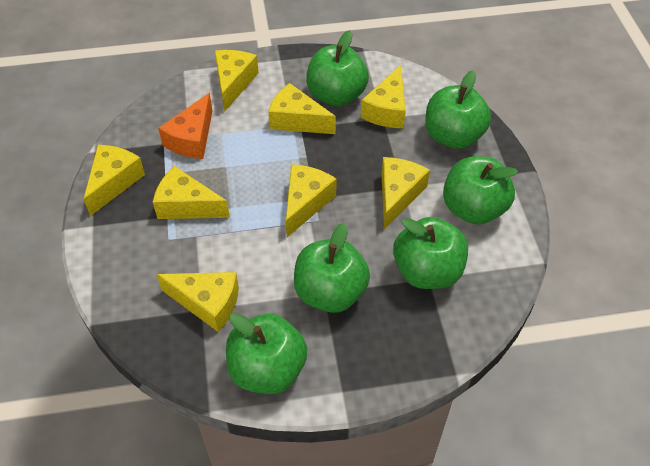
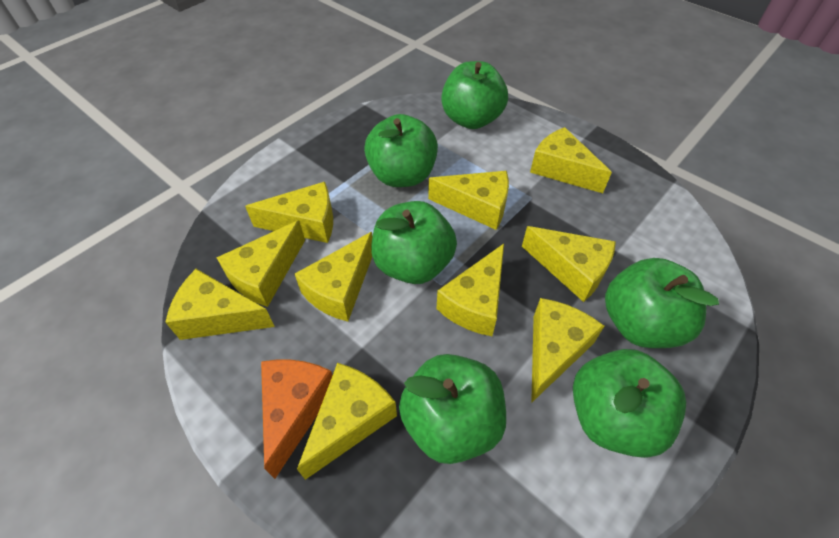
yellow cheese: [84,145,145,216] [153,166,230,219] [156,272,239,332] [215,50,259,111] [269,83,336,134] [286,164,337,237] [361,65,406,128] [381,157,430,230] = 8 -> [165,269,275,340] [216,220,305,307] [245,182,333,243] [295,232,372,322] [297,363,397,480] [428,171,509,230] [437,244,504,336] [522,226,616,302] [530,127,612,193] [531,298,604,403] = 10

